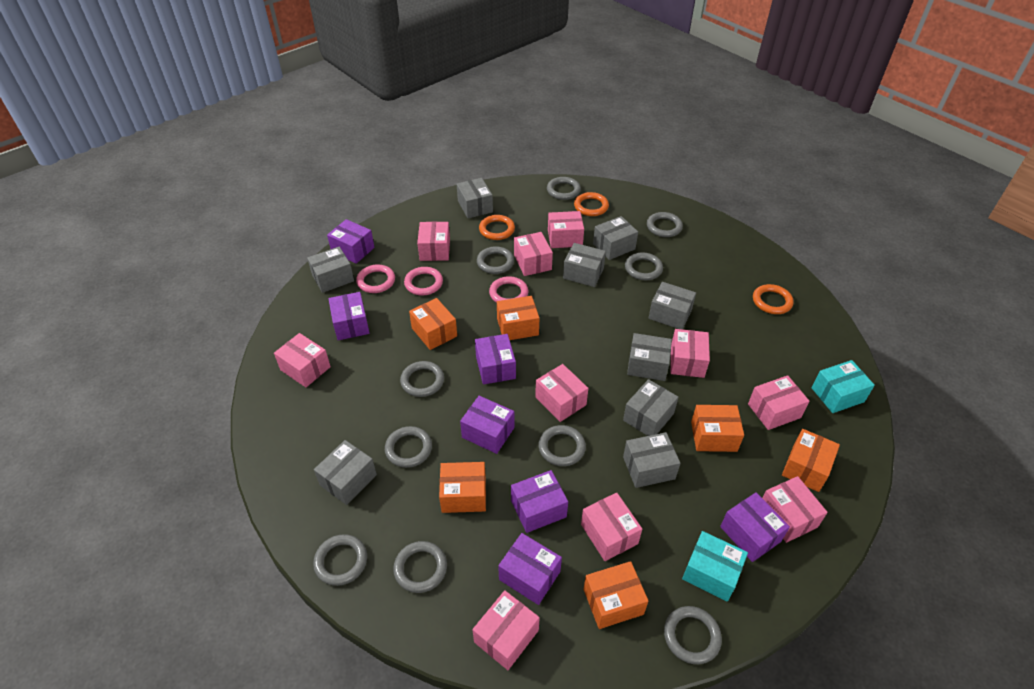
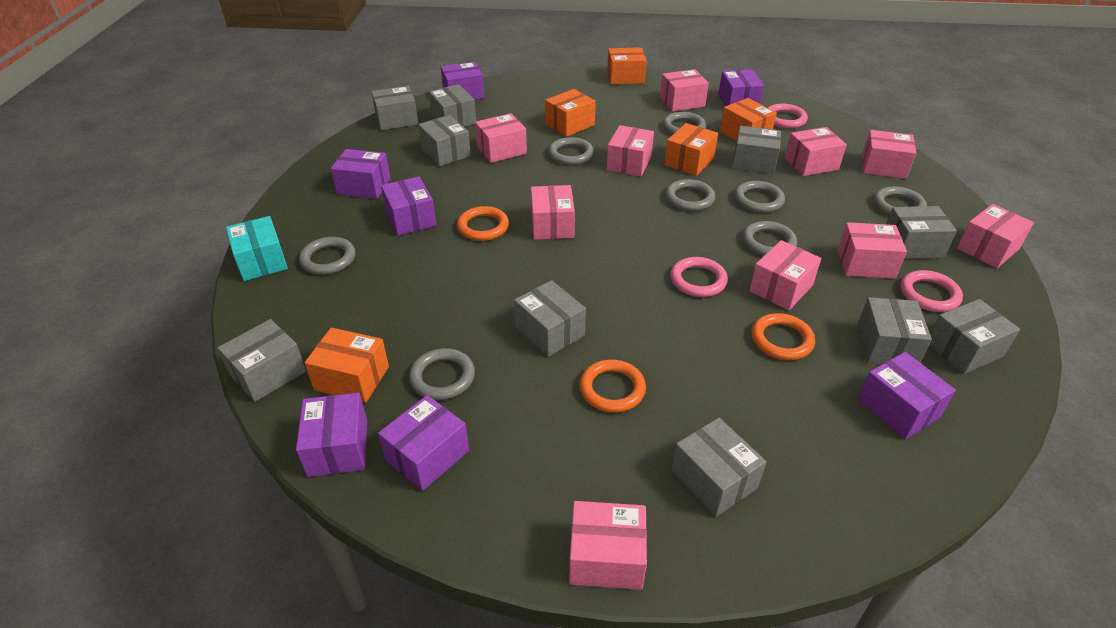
grey box: [307,247,354,293] [314,440,377,505] [457,178,493,218] [563,243,606,287] [593,216,638,260] [623,379,679,436] [623,432,680,488] [627,333,672,381] [649,282,696,330] = 9 -> [217,319,306,402] [371,86,418,130] [418,115,471,167] [429,84,476,127] [514,280,586,357] [671,418,767,517] [732,126,781,174] [857,297,932,364] [886,206,957,259] [929,299,1020,374] = 10
grey ring: [313,534,367,586] [385,426,432,468] [393,541,447,593] [400,361,444,397] [477,246,514,274] [539,425,586,466] [547,177,581,200] [625,252,663,280] [647,212,683,237] [664,606,722,664] = 10 -> [299,237,356,275] [409,348,475,400] [548,137,594,165] [663,112,706,135] [665,179,715,211] [734,181,785,213] [743,221,797,256] [874,186,927,215] = 8
orange box: [409,298,457,350] [439,462,486,513] [497,296,539,340] [584,561,649,629] [691,405,744,452] [782,429,840,492] = 6 -> [304,328,389,403] [545,89,596,137] [607,47,647,85] [664,123,718,176] [720,98,777,141] = 5
turquoise box: [682,531,748,602] [812,360,875,413] = 2 -> [226,216,288,281] = 1

